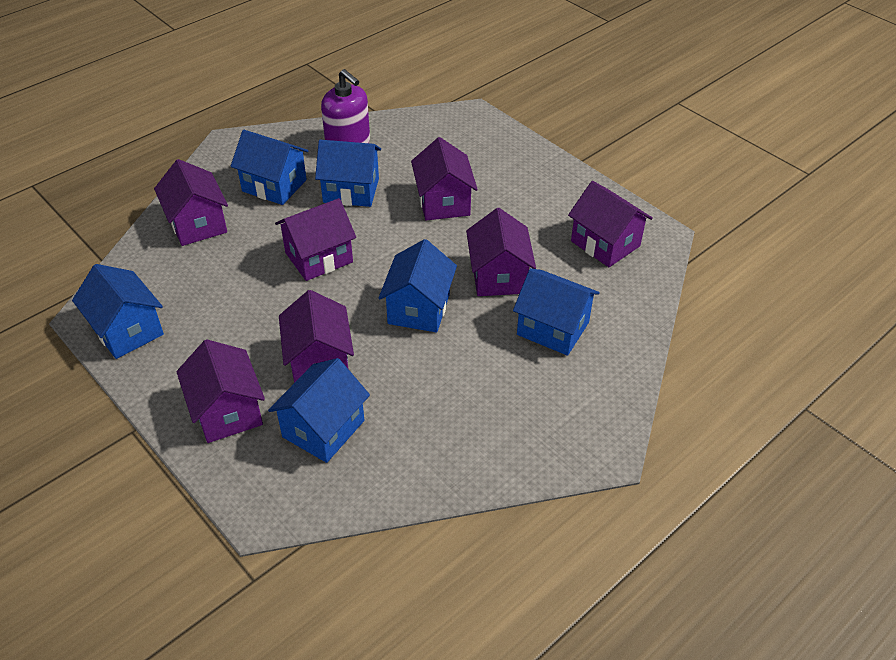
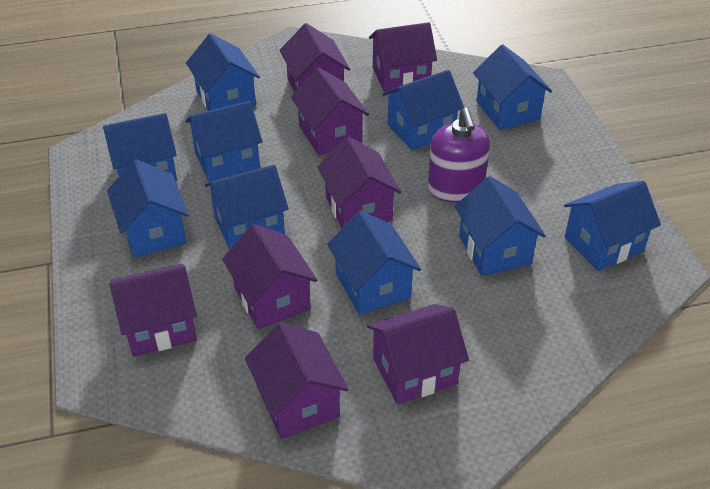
blue house: [72,264,164,359] [231,130,309,205] [268,358,370,463] [315,140,381,207] [379,239,457,332] [513,268,600,356] = 6 -> [103,113,177,181] [107,159,189,258] [185,101,263,182] [186,34,260,111] [205,165,289,250] [327,211,421,315] [383,70,464,150] [455,176,546,276] [473,44,552,130] [564,181,661,271] = 10
purple house: [154,159,228,246] [176,339,265,443] [275,198,356,281] [279,290,354,383] [411,137,478,220] [466,208,536,296] [568,181,653,267] = 7 -> [110,264,197,357] [222,224,318,329] [245,322,349,439] [280,23,350,93] [291,67,369,155] [318,137,401,228] [367,304,469,404] [369,22,437,93] = 8

